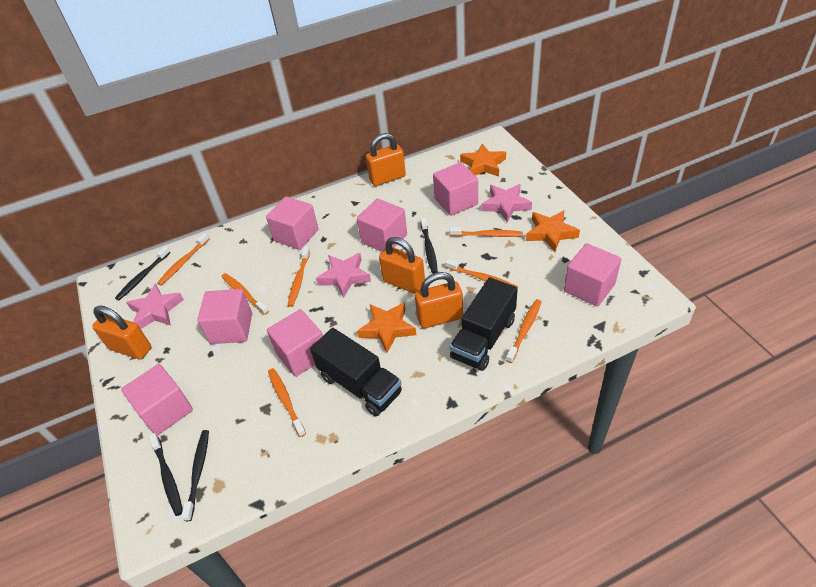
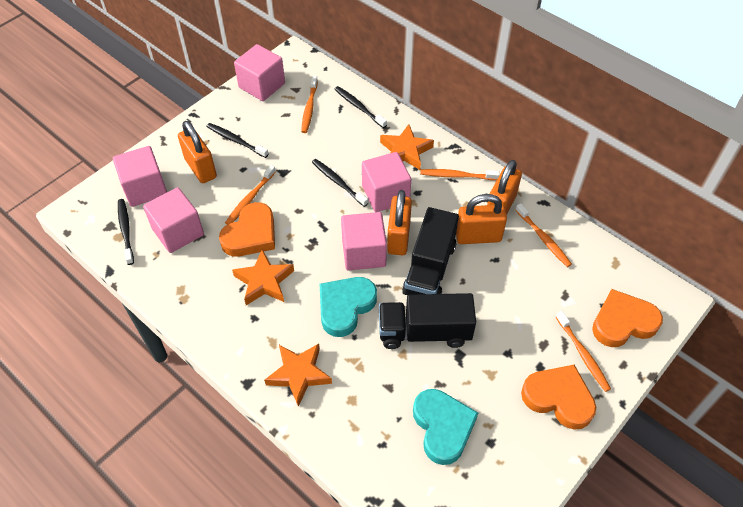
orange heart: none = 0 -> [219,202,275,257] [521,365,596,430] [592,289,663,347] = 3
orange toothbrush: [157,233,209,285] [222,273,269,315] [268,368,306,437] [287,246,310,307] [445,259,518,288] [449,227,523,237] [506,299,541,363] = 7 -> [225,165,276,224] [301,76,318,133] [420,169,499,180] [516,203,572,267] [556,311,611,392] = 5
pink cube: [121,364,193,436] [197,289,252,344] [266,197,319,250] [267,309,323,377] [357,198,407,252] [433,162,478,216] [564,243,622,307] = 7 -> [113,146,167,207] [143,187,204,253] [234,44,285,101] [341,212,387,271] [362,152,411,212] = 5
pink star: [126,283,184,329] [316,253,371,298] [482,184,532,222] = 3 -> none = 0
turquoise heart: none = 0 -> [320,277,377,337] [413,389,478,465] = 2

